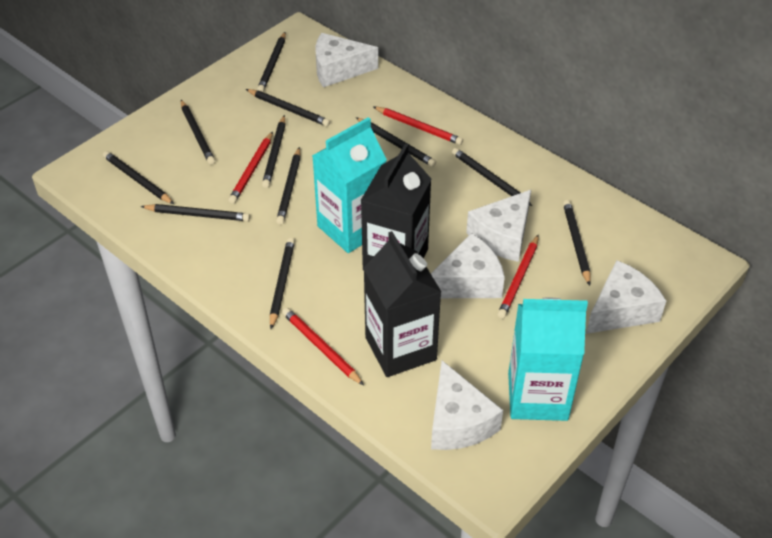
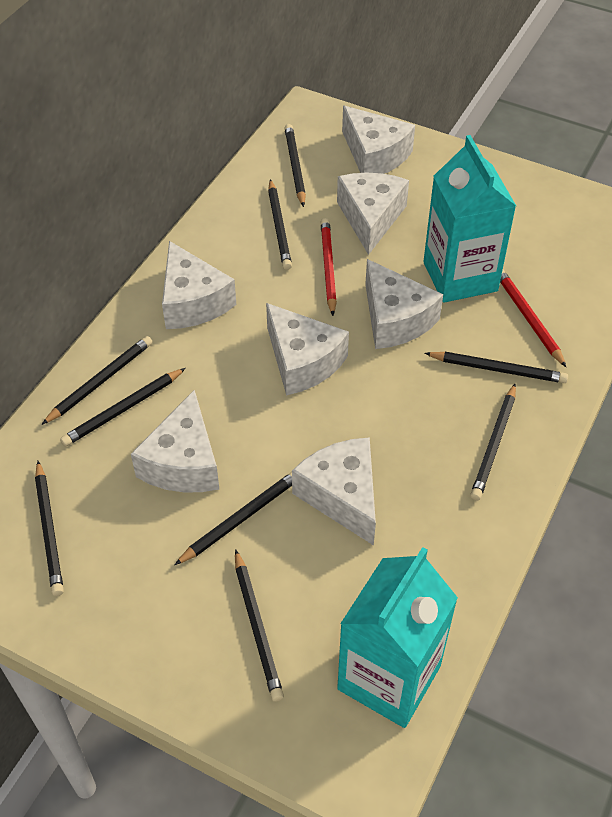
black carton: [361,144,431,270] [363,231,441,377] = 2 -> none = 0
black pencil: [103,151,174,204] [140,204,250,221] [181,100,215,165] [246,89,330,126] [257,32,286,92] [262,115,285,188] [270,238,295,329] [276,147,301,225] [356,117,436,167] [452,148,532,206] [563,200,591,286] = 11 -> [35,461,64,596] [41,336,153,425] [60,368,186,446] [175,472,292,565] [235,549,284,702] [268,179,292,270] [285,124,306,207] [424,352,568,383] [470,383,516,501] = 9
red pencil: [228,132,273,204] [282,308,364,385] [373,106,463,145] [498,235,538,319] = 4 -> [321,218,337,316] [500,270,566,367] = 2
white cheese: [316,33,378,87] [431,233,505,298] [431,361,503,450] [466,190,531,262] [586,260,666,334] = 5 -> [131,390,219,492] [162,241,236,329] [266,303,349,396] [292,437,376,546] [337,173,409,255] [342,106,415,174] [365,259,443,349] = 7

